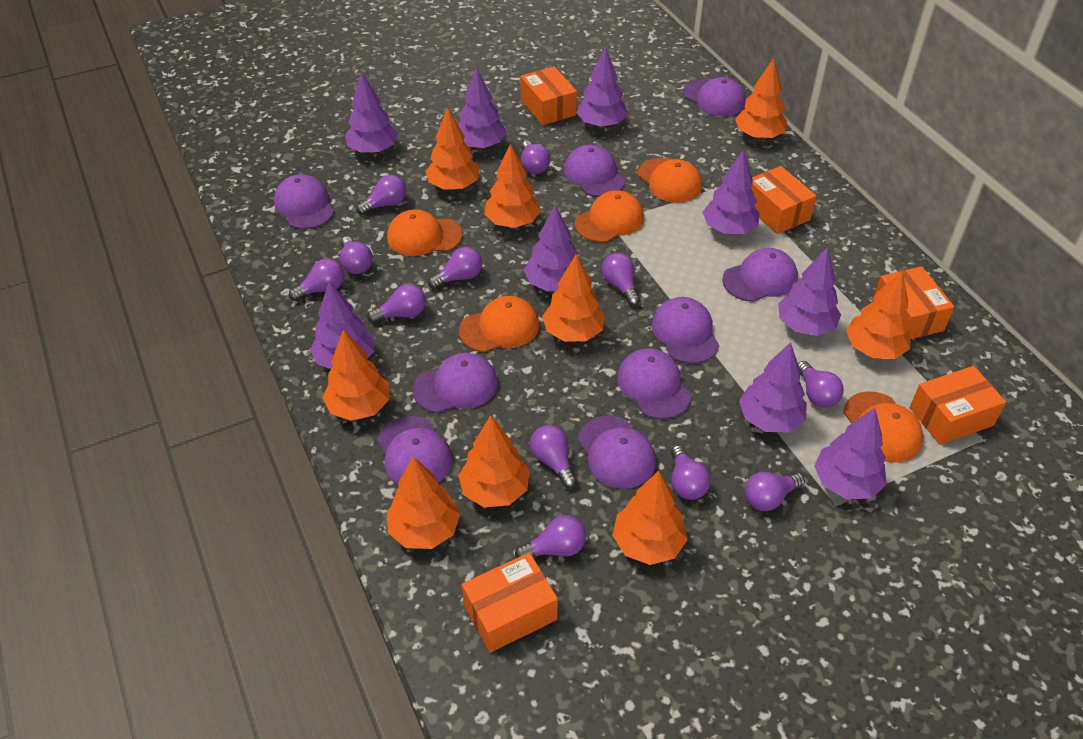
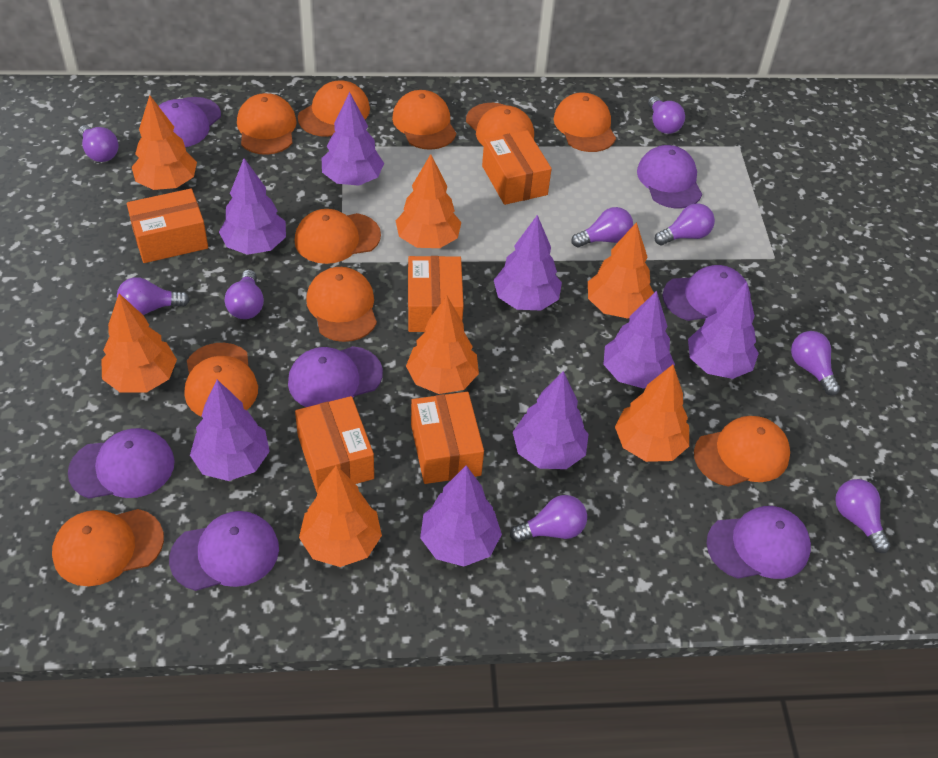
orange cap: [387,209,463,256] [459,296,539,352] [575,190,644,243] [638,158,702,203] [843,391,923,463] = 5 -> [52,509,164,586] [185,343,258,417] [237,93,297,155] [294,209,381,264] [298,80,370,137] [306,267,377,342] [392,90,456,150] [466,103,534,146] [553,93,616,152] [694,416,790,487] = 10
orange tree: [322,330,389,421] [387,456,460,549] [426,108,480,190] [458,415,530,507] [484,143,541,228] [542,255,605,342] [612,471,688,565] [735,58,787,140] [846,271,911,359] = 9 -> [101,294,177,393] [132,95,197,190] [299,465,382,567] [396,154,461,248] [406,295,479,394] [588,222,654,319] [615,365,689,462] = 7
purple cap: [274,174,334,229] [377,416,452,485] [412,353,498,413] [564,145,625,197] [578,416,656,489] [617,348,691,419] [652,297,719,364] [684,77,746,116] [722,248,798,302] = 9 -> [68,428,175,499] [159,97,221,147] [169,511,279,591] [288,346,383,407] [637,145,702,208] [662,265,751,321] [706,506,811,579] = 7
purple light bulb: [289,259,344,301] [340,236,373,274] [356,175,406,215] [367,284,426,323] [428,247,482,289] [515,515,586,558] [521,141,550,174] [530,425,577,488] [601,253,640,306] [671,445,711,500] [745,472,805,511] [798,361,844,408] = 12 -> [78,125,118,162] [117,277,190,315] [225,270,264,319] [510,495,587,542] [572,207,633,248] [648,96,685,134] [655,203,715,245] [791,331,840,396] [835,479,891,553] = 9
purple tree: [310,282,374,369] [345,72,398,154] [458,68,507,149] [524,206,583,292] [576,47,628,128] [703,151,760,234] [739,342,807,433] [778,248,841,336] [814,408,887,499] = 9 -> [190,380,270,481] [219,158,286,255] [322,92,384,186] [420,465,502,567] [494,215,562,310] [513,371,589,469] [603,291,675,389] [688,282,759,379] = 8

